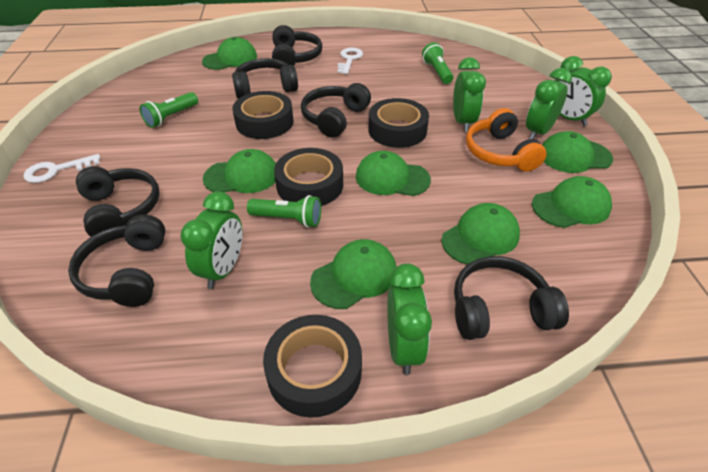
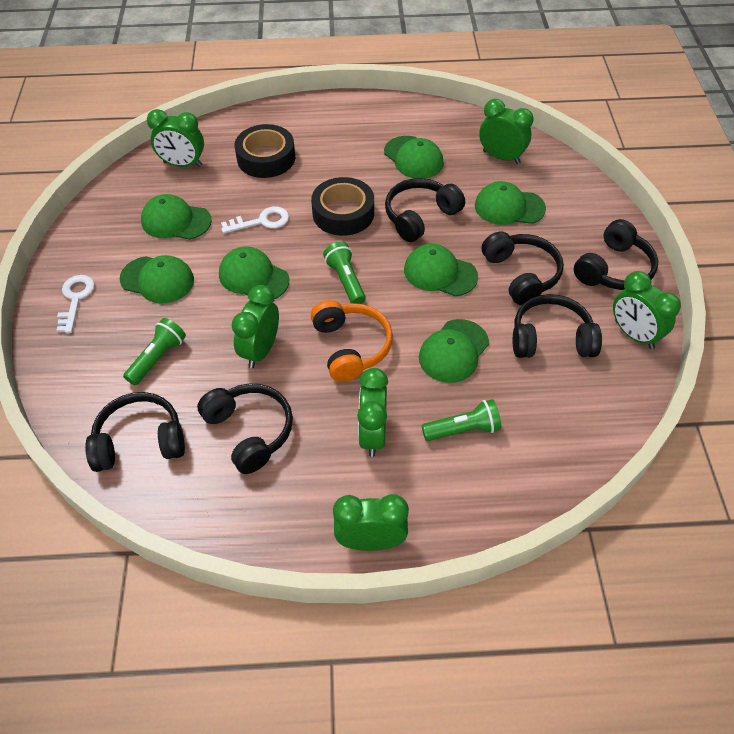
black tape: [233,91,294,139] [263,315,362,418] [274,148,343,206] [368,98,429,148] = 4 -> [235,124,295,178] [311,177,374,236] = 2
green clock: [180,191,242,289] [387,263,432,375] [453,57,486,132] [526,68,572,139] [555,56,612,126] = 5 -> [147,109,204,167] [232,285,279,368] [333,494,409,551] [357,368,388,457] [479,99,534,164] [613,271,681,349] = 6

